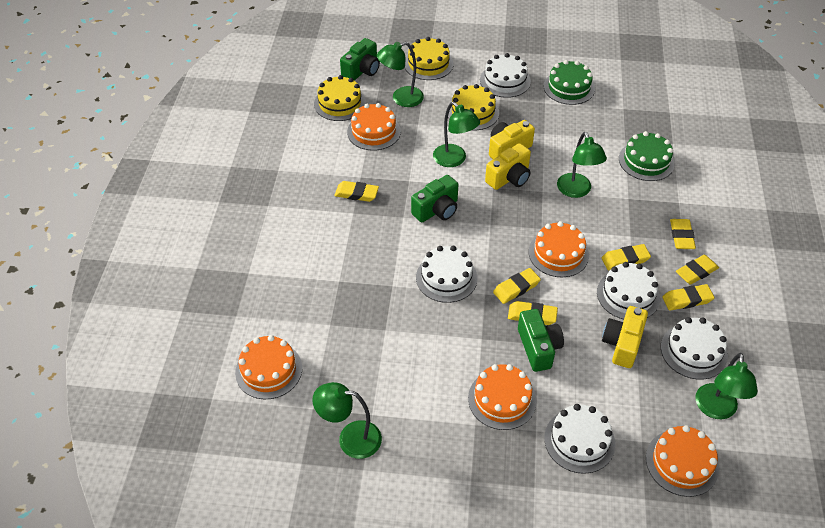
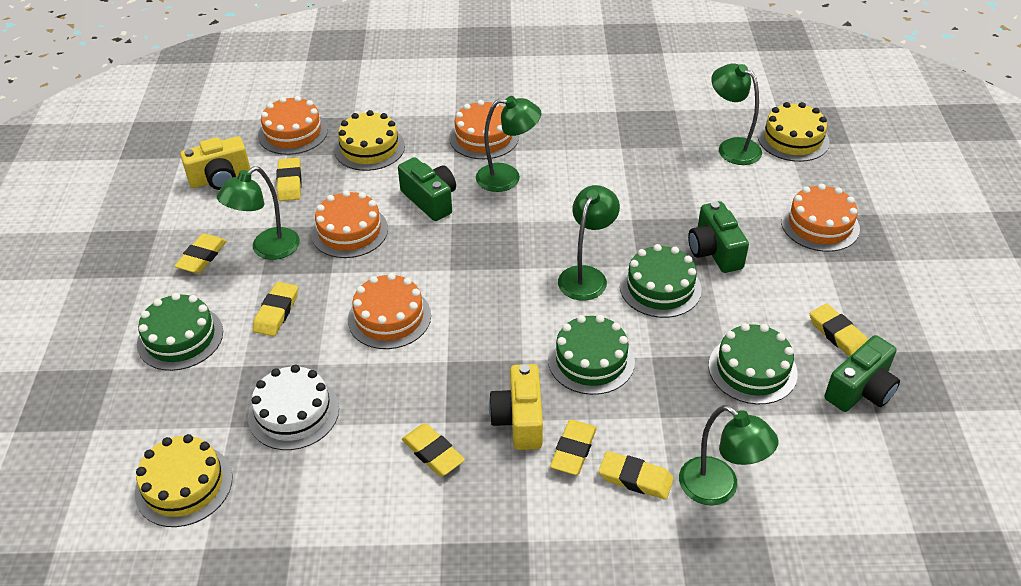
green cake: [544,60,595,105] [619,131,675,181] = 2 -> [137,293,223,371] [548,315,635,395] [620,244,702,318] [709,323,798,404] = 4
white cake: [416,246,478,303] [480,53,531,98] [544,404,615,474] [597,262,660,320] [661,317,728,380] = 5 -> [248,365,339,450] = 1
yellow camera: [485,143,531,190] [489,120,535,159] [602,306,648,368] = 3 -> [180,136,250,190] [489,364,543,450] = 2

